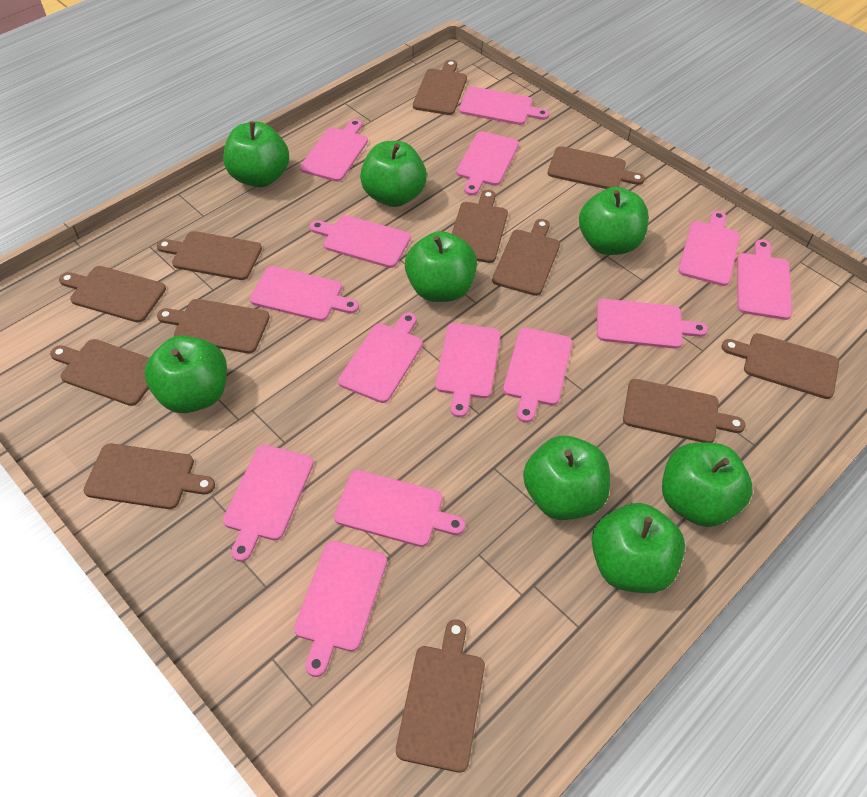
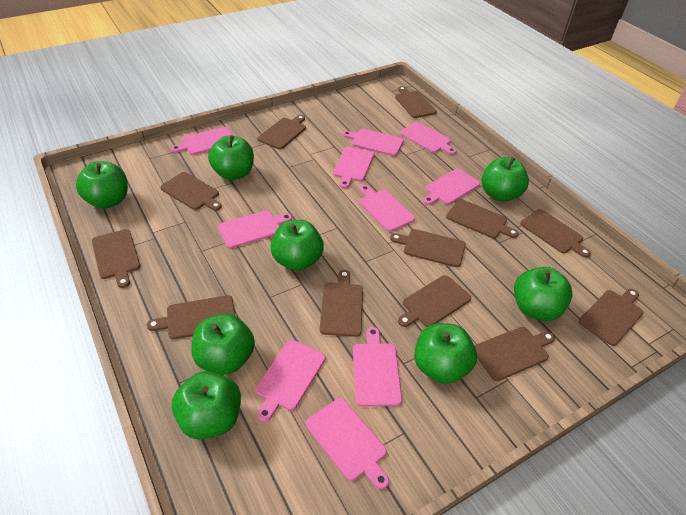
pink cutting board: [223,445,314,562] [250,266,359,321] [294,541,387,677] [300,119,368,182] [310,215,411,268] [334,470,465,547] [338,312,423,403] [435,323,501,418] [456,131,519,196] [459,86,549,125] [503,327,572,423] [597,299,708,349] [678,211,740,286] [737,239,792,320] = 14 -> [171,127,233,155] [218,210,292,248] [255,340,326,422] [306,398,389,489] [333,146,374,188] [342,129,404,156] [353,327,402,407] [359,185,415,232] [399,122,456,155] [423,169,480,205] = 10

